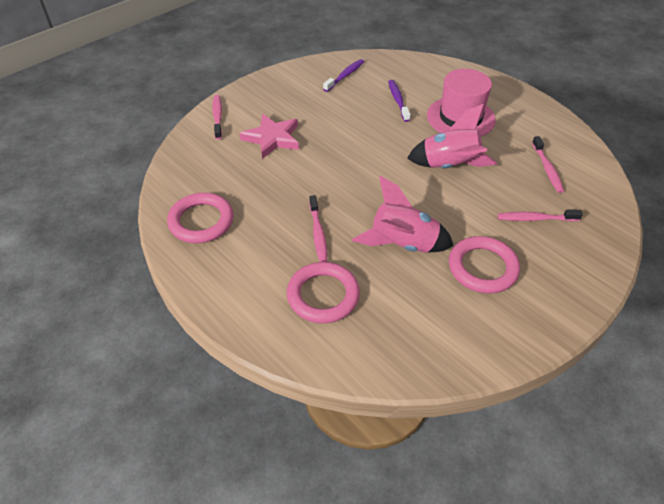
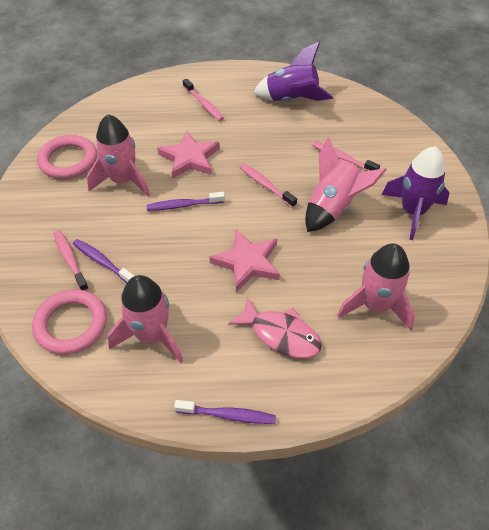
pink fish: none = 0 -> [228,297,322,358] = 1
pink hat: [427,69,496,136] = 1 -> none = 0
pink ring: [167,193,234,243] [287,262,360,323] [449,236,520,293] = 3 -> [32,289,107,355] [37,135,97,179] = 2
pink rocket: [352,176,454,253] [407,104,497,168] = 2 -> [87,114,150,197] [107,275,183,363] [305,137,386,232] [337,243,415,331] = 4
pink star: [240,114,299,159] = 1 -> [157,131,220,179] [209,229,280,292] = 2
purple rocket: none = 0 -> [254,42,333,101] [382,146,450,240] = 2
purple toothbrush: [323,59,364,92] [388,80,411,122] = 2 -> [73,239,135,283] [147,192,225,211] [174,400,276,424] = 3

